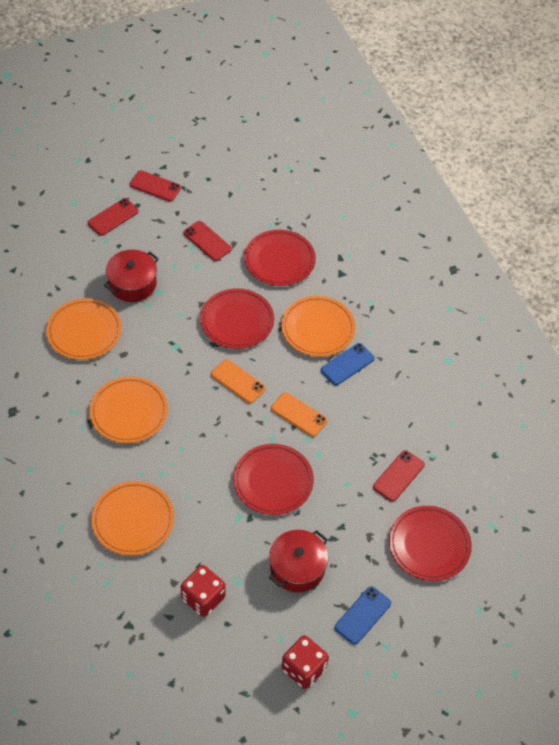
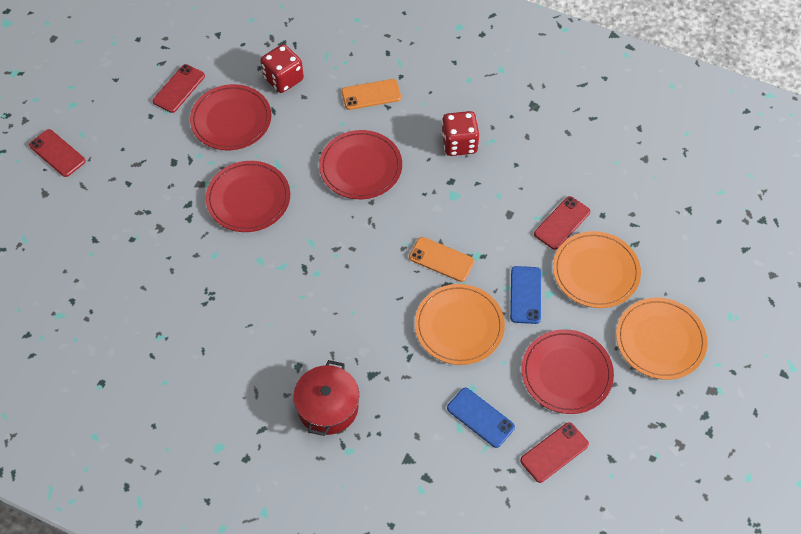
orange plate: [46,298,122,360] [90,377,168,443] [92,481,175,555] [282,296,356,356] = 4 -> [415,284,505,365] [553,231,641,308] [616,298,708,380] = 3
red pot: [104,250,159,302] [269,530,328,592] = 2 -> [293,360,359,436] = 1

